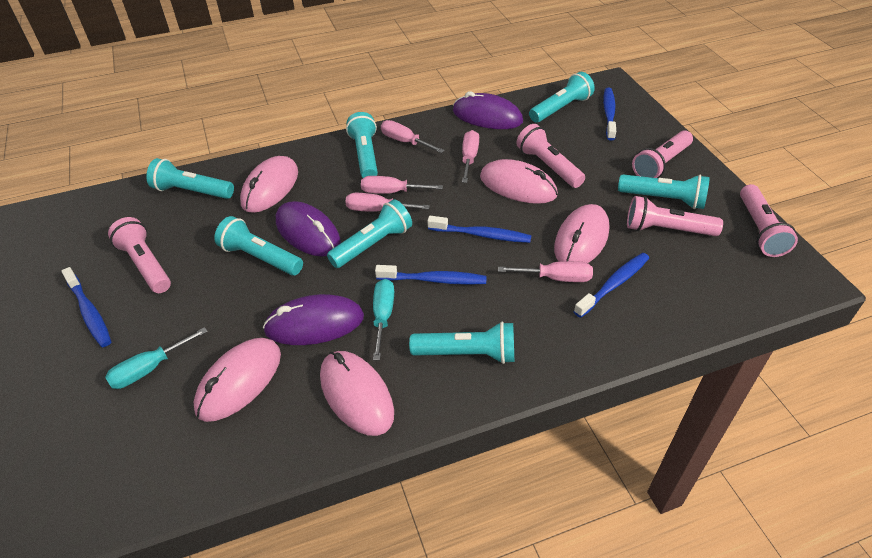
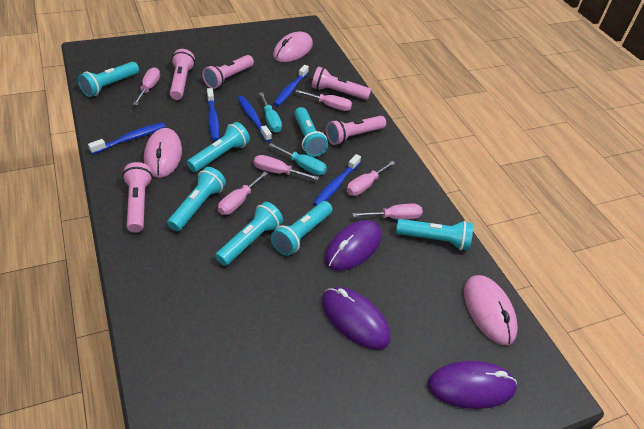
pink mouse: [194,338,281,422] [240,156,298,213] [320,351,394,436] [480,159,558,204] [554,204,609,263] = 5 -> [144,128,182,178] [273,32,313,62] [464,275,518,345] = 3
pink screwdriver: [345,193,430,212] [361,176,443,194] [381,120,445,153] [462,130,479,183] [498,261,593,282] = 5 -> [133,67,160,105] [218,171,268,215] [254,155,319,180] [295,89,352,111] [347,161,395,196] [352,204,423,220] = 6

